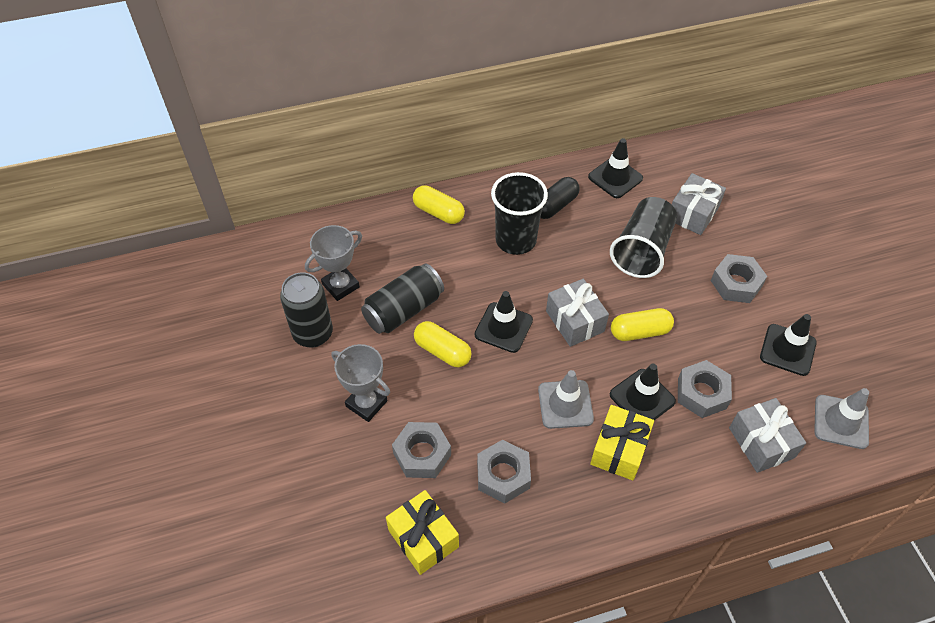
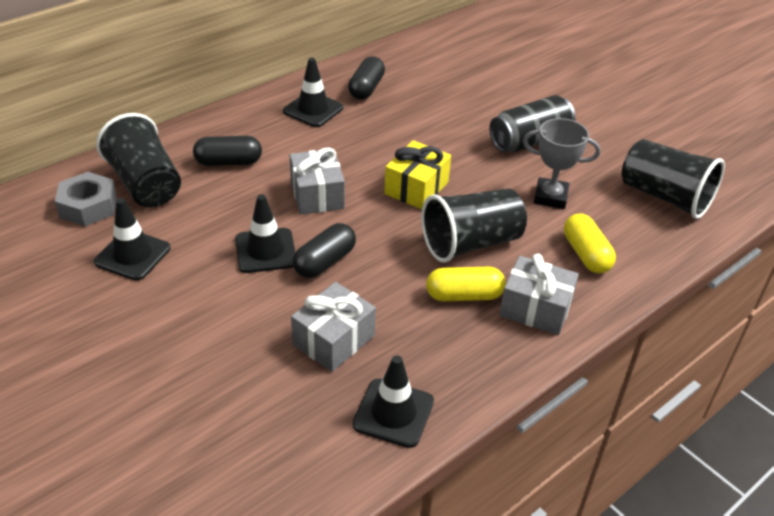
black can: [280,272,333,348] [361,263,444,334] = 2 -> [489,95,575,152] = 1
black capsule: [540,177,580,219] = 1 -> [193,136,262,166] [293,223,356,278] [348,56,385,100] = 3
black cup: [491,172,548,255] [610,197,677,278] = 2 -> [96,113,181,207] [421,188,527,263] [622,139,725,219] = 3
grey nut: [392,422,451,478] [477,440,531,503] [678,360,732,418] [711,254,767,303] = 4 -> [55,172,117,226] = 1
grey traffic cone: [538,370,594,429] [814,388,869,449] = 2 -> none = 0
grey trophy: [305,225,362,301] [332,344,390,422] = 2 -> [523,118,600,209] = 1
yellow capsule: [413,185,465,224] [414,321,472,367] [611,308,674,341] = 3 -> [426,267,506,301] [564,213,616,273] = 2
yellow gift: [386,490,459,575] [590,405,654,481] = 2 -> [384,140,451,209] = 1

